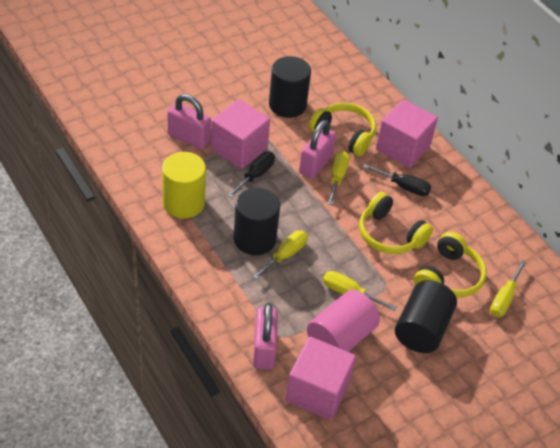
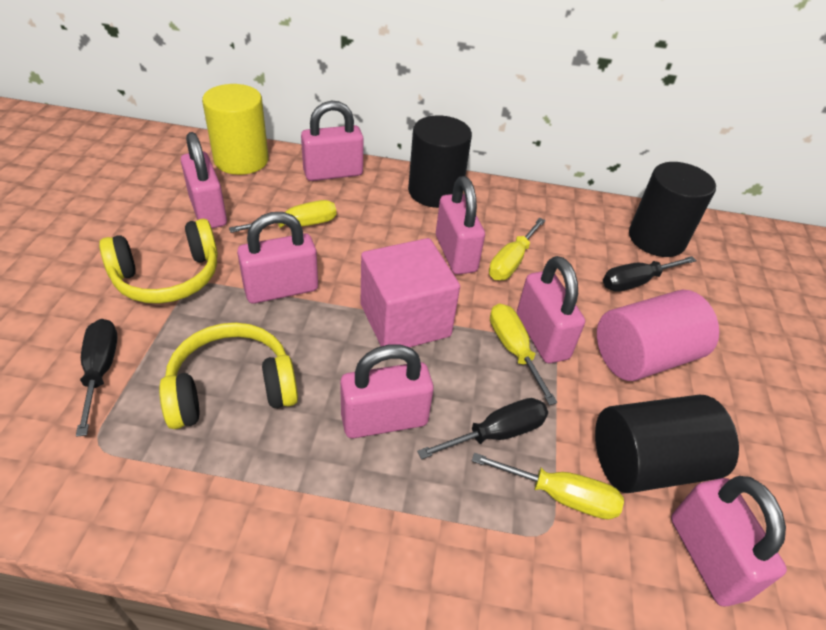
black screwdriver: [228,152,275,198] [363,164,431,196] = 2 -> [76,319,118,437] [417,398,548,459] [603,256,697,292] = 3
pink cube: [210,99,270,169] [286,337,356,420] [376,99,438,168] = 3 -> [361,238,460,347] = 1
pink padlock: [167,94,211,149] [253,303,278,370] [299,120,336,179] = 3 -> [181,132,227,228] [237,212,318,304] [301,101,364,181] [340,344,434,438] [436,176,485,275] [517,256,585,363] [671,476,787,606] = 7
yellow headphones: [309,103,376,156] [359,192,433,254] [414,232,487,298] = 3 -> [99,219,218,304] [159,323,298,429] = 2

